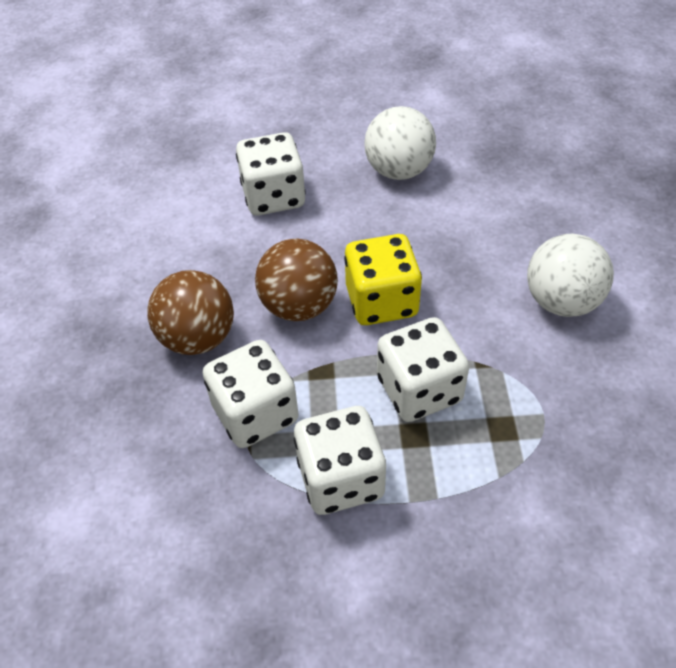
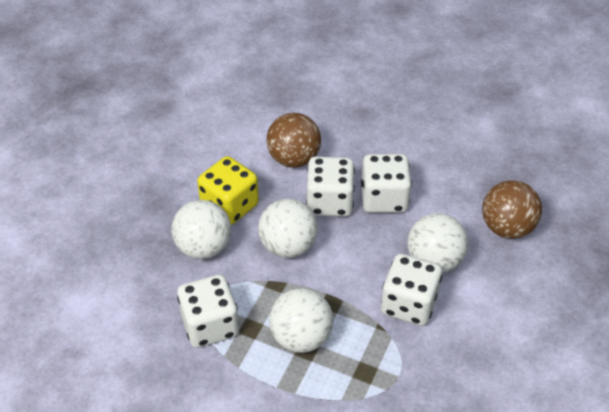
white ball: [364,106,436,180] [527,233,614,317] = 2 -> [171,200,231,259] [258,199,318,258] [269,288,333,353] [407,213,468,273] = 4

